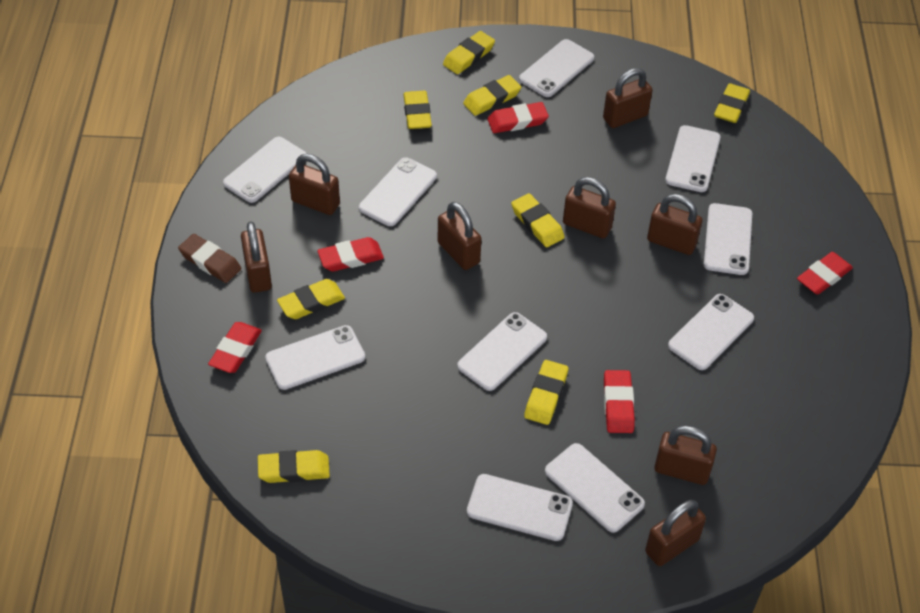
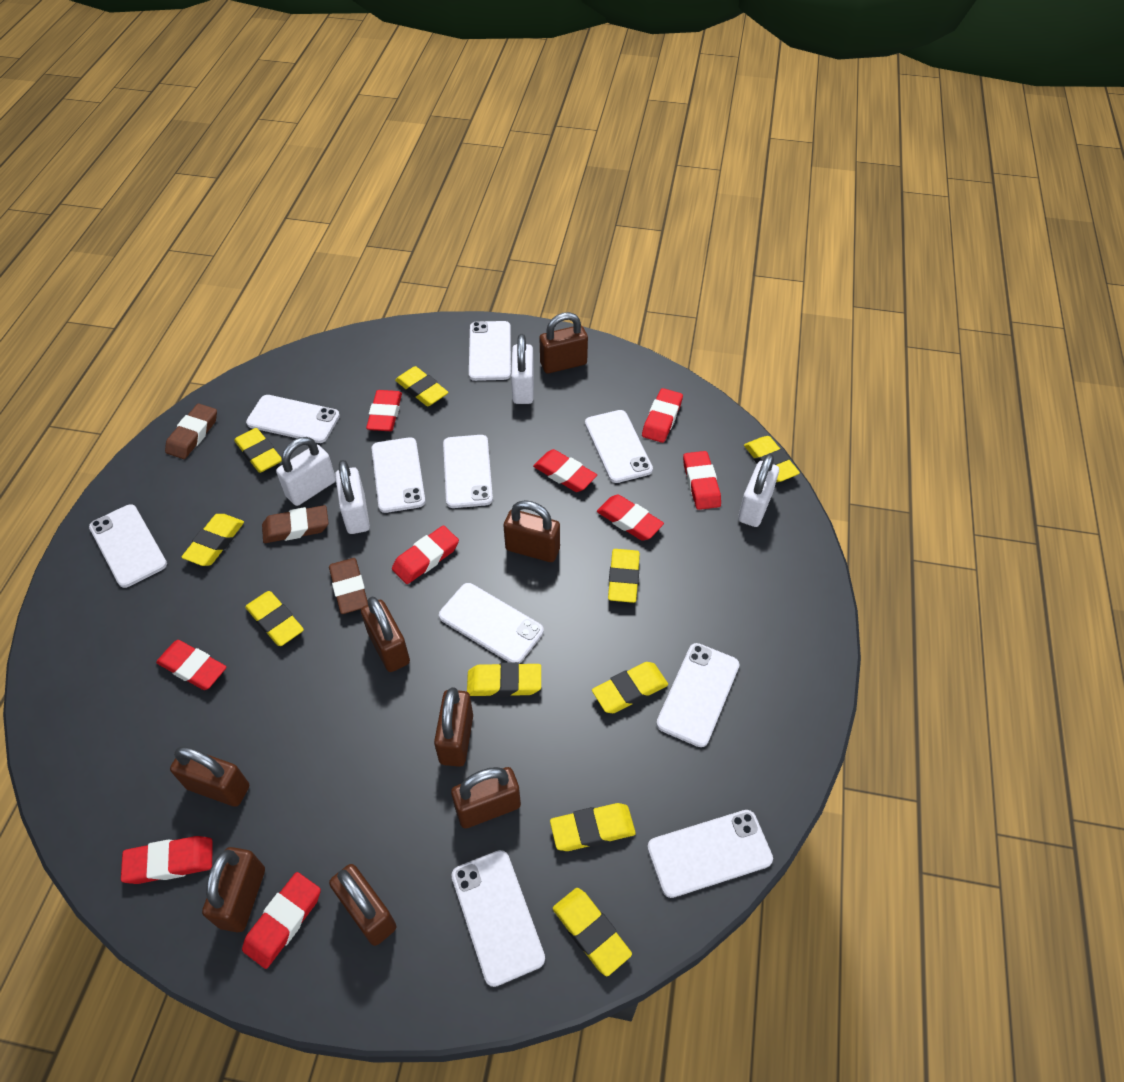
brown eraser: [178,234,241,283] = 1 -> [165,404,217,459] [262,505,328,543] [329,558,368,614] = 3
red eraser: [208,322,262,373] [317,237,384,272] [487,102,549,133] [604,370,635,433] [797,252,853,295] = 5 -> [121,836,213,884] [156,640,227,690] [242,872,321,969] [366,390,402,431] [392,525,459,584] [533,449,597,492] [597,495,664,541] [642,388,683,443] [683,451,721,510] = 9
white padlock: none = 0 -> [276,437,336,506] [335,460,370,534] [511,334,534,404] [738,454,779,527] = 4
yellow eraser: [258,450,330,483] [277,279,345,319] [403,91,432,129] [443,31,495,74] [463,75,521,116] [511,193,565,247] [524,360,568,425] [714,83,750,123] = 8 -> [182,514,244,566] [234,428,282,473] [245,591,304,646] [395,366,448,406] [467,662,541,697] [550,803,636,851] [553,888,632,976] [592,662,668,713] [608,549,640,603] [744,436,800,482] = 10

